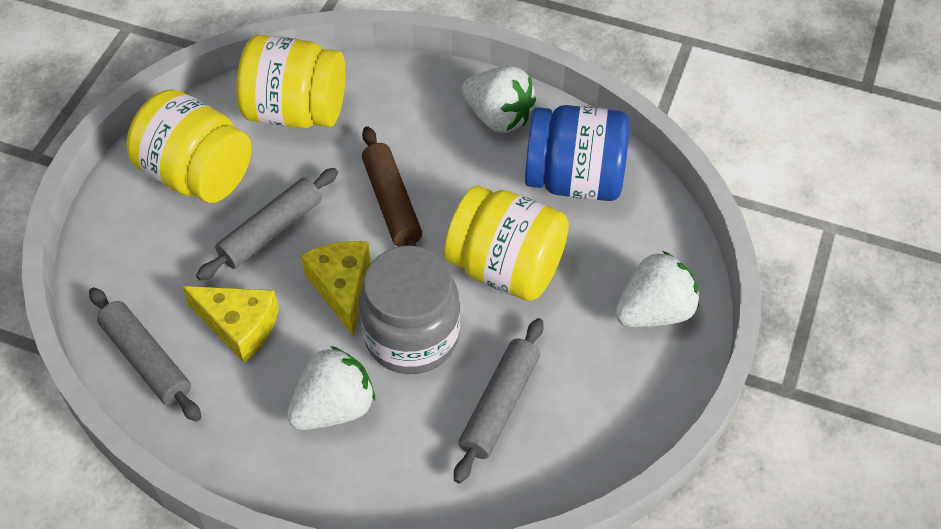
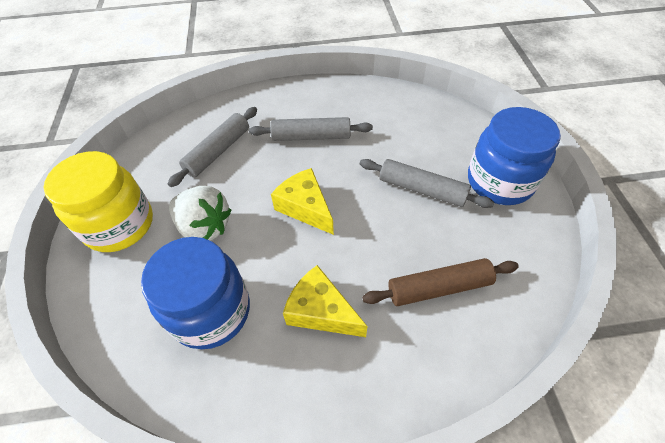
blue jar: [525,105,630,201] = 1 -> [141,237,250,349] [468,107,561,205] = 2
grey jar: [359,245,460,374] = 1 -> none = 0
white strawberry: [287,346,375,430] [462,66,536,133] [615,251,700,327] = 3 -> [169,186,232,241] = 1
yellow jar: [127,89,252,203] [236,35,346,128] [444,186,569,301] = 3 -> [43,151,153,252] = 1

